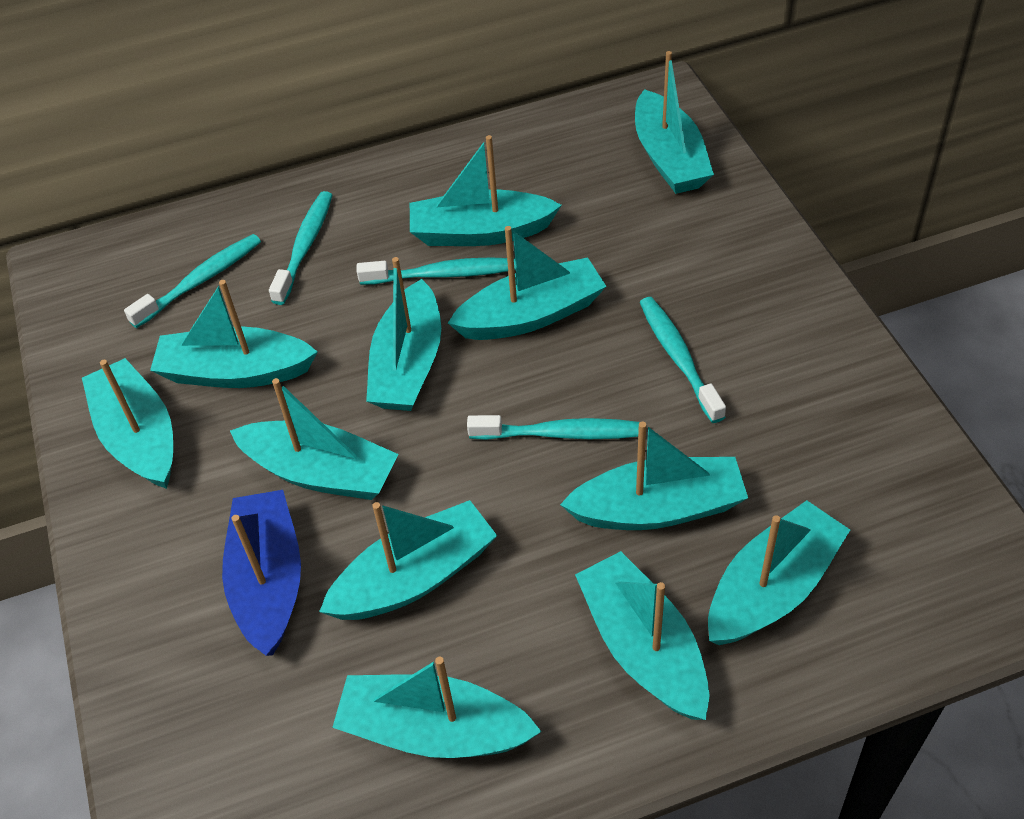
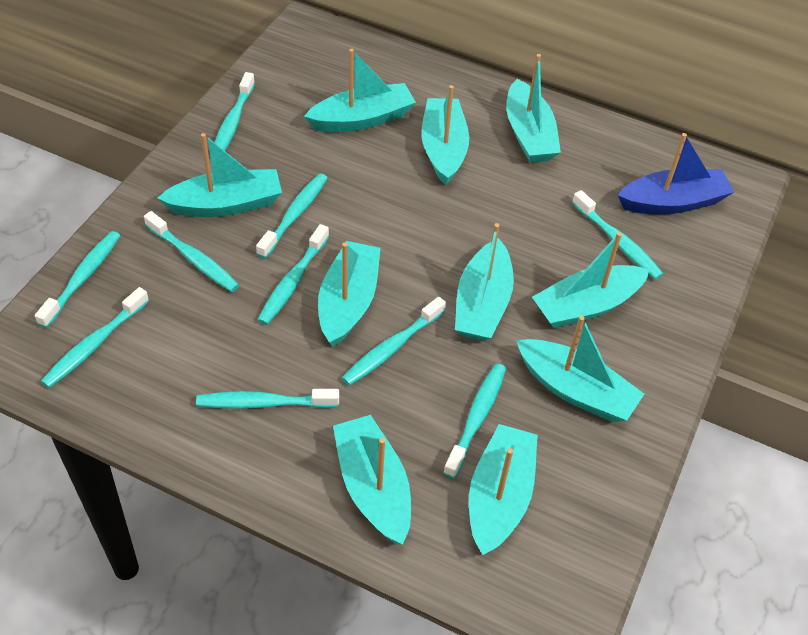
turquoise boat: [82,358,173,489] [150,280,318,388] [230,378,399,500] [319,500,497,620] [332,657,542,758] [366,257,441,411] [410,135,562,246] [448,226,607,340] [560,422,748,530] [575,551,709,720] [635,51,714,194] [708,500,850,645] = 12 -> [157,133,282,217] [304,49,416,132] [318,241,381,347] [333,415,411,545] [421,85,469,185] [455,223,514,341] [469,424,538,555] [506,54,561,163] [516,316,644,422] [532,232,650,329] = 10
turquoise toothbrush: [124,234,261,328] [269,191,333,305] [357,257,516,285] [467,415,640,440] [640,297,726,423] = 5 -> [35,231,120,328] [41,287,149,388] [144,211,239,292] [196,389,339,409] [214,72,255,151] [256,173,328,259] [258,224,329,325] [342,297,446,386] [443,363,506,478] [572,190,663,279] = 10

